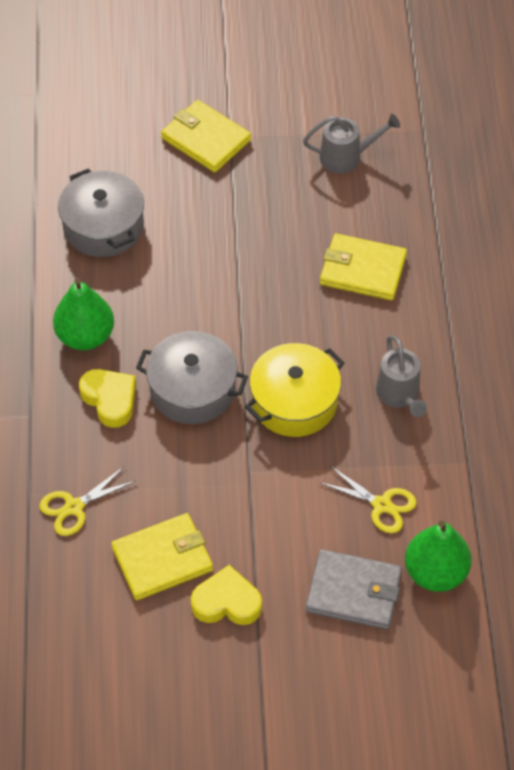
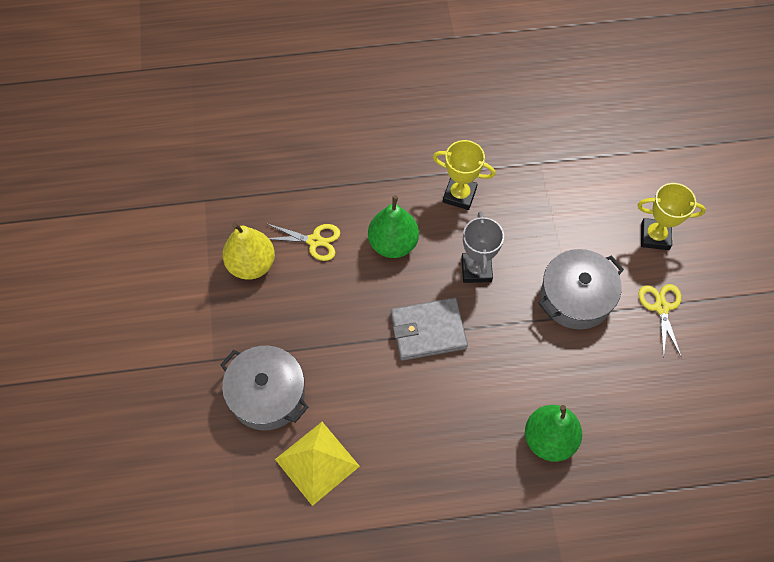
grey trophy: none = 0 -> [461,211,504,283] = 1
grey watering can: [303,114,400,173] [376,335,427,417] = 2 -> none = 0
yellow heart: [79,369,136,428] [191,565,262,625] = 2 -> none = 0
yellow pear: none = 0 -> [222,223,275,280] = 1
yellow pot: [245,343,345,437] = 1 -> none = 0
yellow pyramid: none = 0 -> [275,422,360,506] = 1
yellow trophy: none = 0 -> [433,140,495,210] [638,183,706,250] = 2
yellow wallet: [111,513,213,600] [161,100,251,173] [320,233,407,301] = 3 -> none = 0

